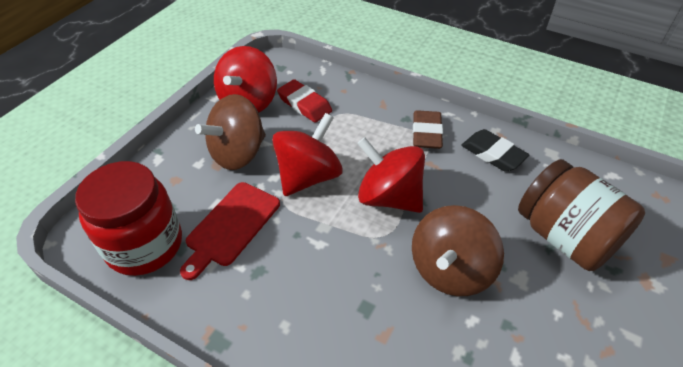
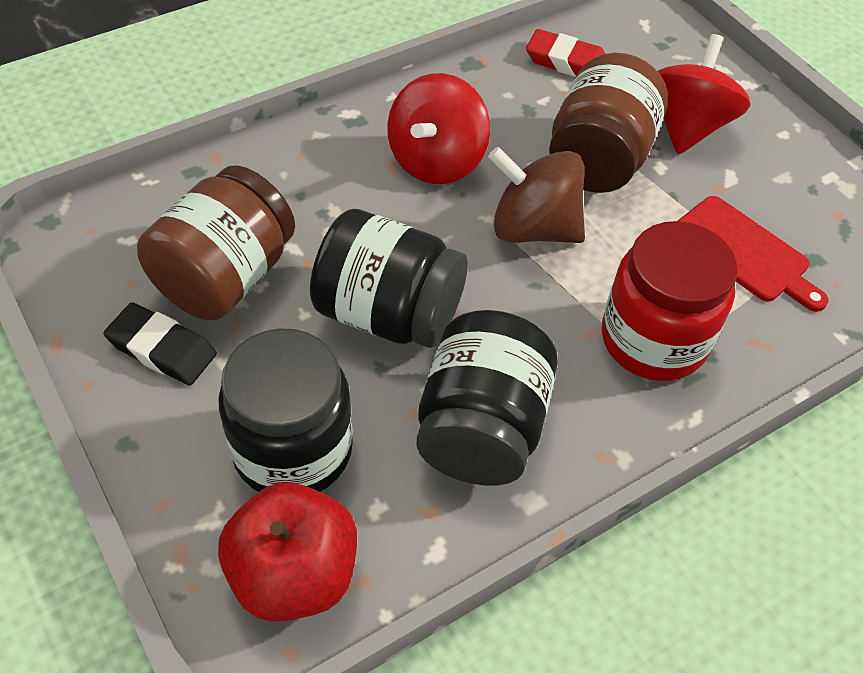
black jar: none = 0 -> [219,328,353,492] [310,209,468,348] [416,310,558,486] = 3
brown eraser: [413,110,443,149] = 1 -> none = 0
brown jar: [518,159,645,271] = 1 -> [137,165,295,320] [549,53,668,193] = 2
brown spinning top: [195,94,266,170] [412,205,504,296] = 2 -> [488,147,585,243] = 1
red apple: none = 0 -> [218,482,357,622] = 1
red spinning top: [214,46,277,113] [272,113,343,196] [357,137,425,213] = 3 -> [387,73,490,184] [657,34,750,155] = 2

